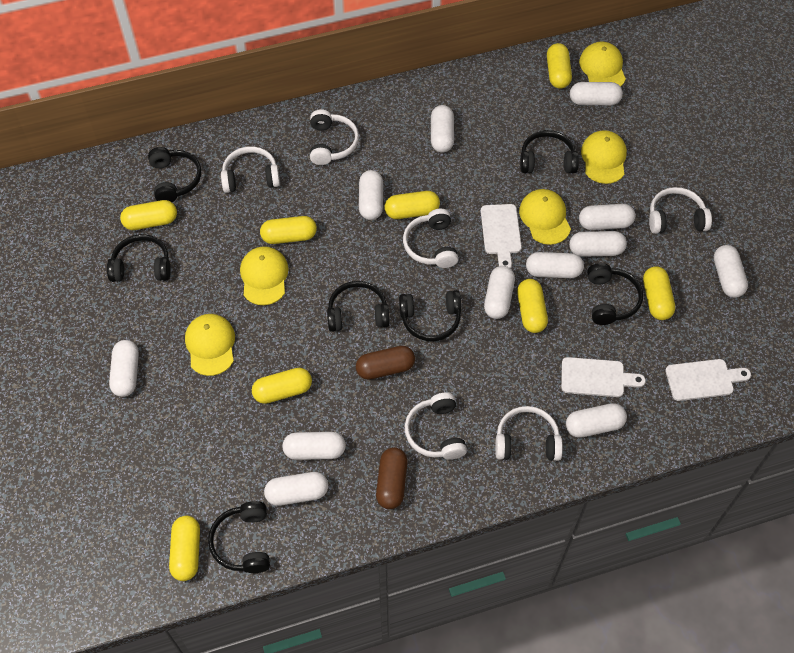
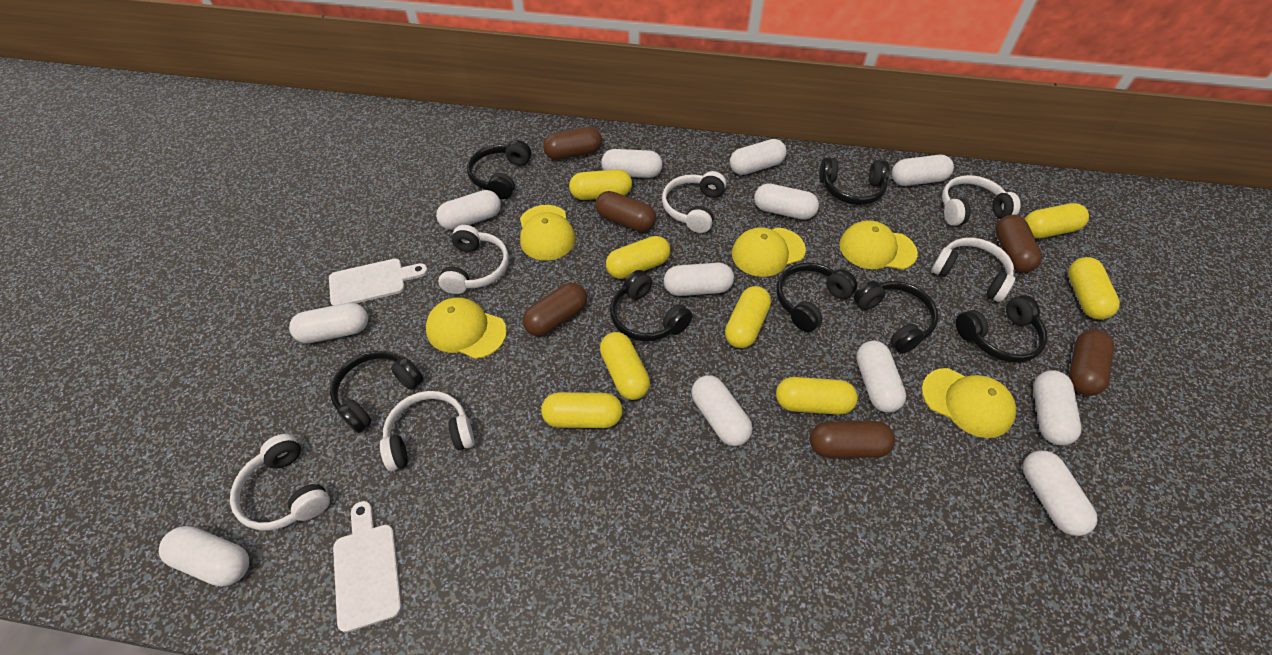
brown capsule: [356,346,415,380] [376,447,408,509] = 2 -> [522,283,587,336] [543,127,602,160] [595,191,656,232] [810,421,895,458] [995,215,1042,273] [1069,330,1114,396] = 6
white cutting board: [481,204,522,269] [561,357,646,397] [665,359,751,401] = 3 -> [329,259,428,306] [333,501,402,632] = 2

